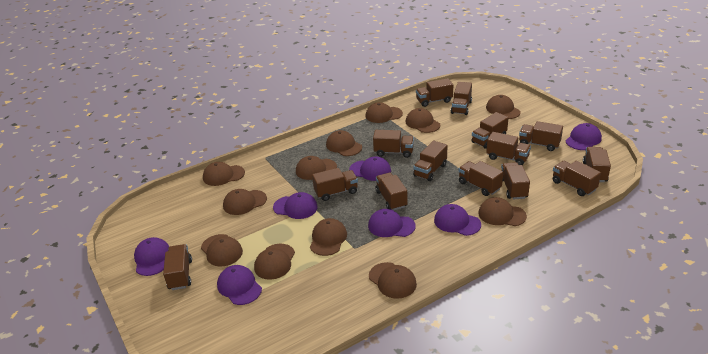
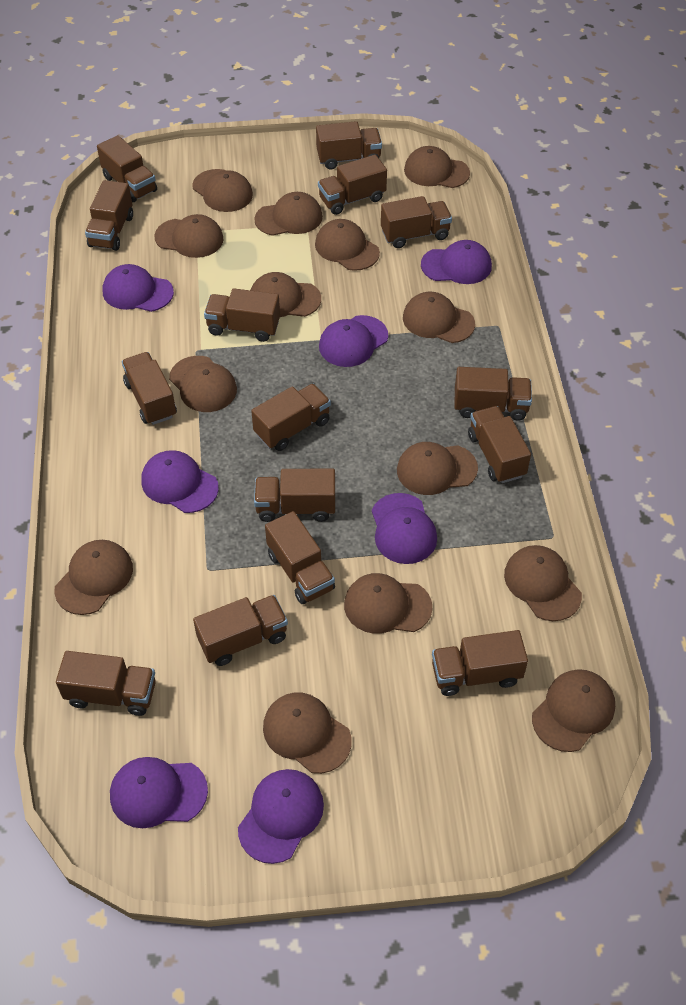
brown cap: [201,234,243,266] [203,162,245,186] [223,189,267,215] [254,244,295,280] [296,156,337,180] [310,218,347,256] [326,130,362,156] [366,102,403,123] [369,262,417,299] [406,108,440,133] [478,197,527,226] [486,95,521,119] = 12 -> [54,540,133,615] [154,214,224,258] [169,356,237,412] [192,169,253,212] [250,272,321,317] [254,192,323,236] [263,692,352,774] [315,219,380,271] [344,573,432,634] [397,442,478,495] [403,292,475,343] [404,146,470,188] [504,545,582,621] [532,669,615,752] = 14
brown truck: [163,244,192,290] [312,168,358,201] [373,130,414,158] [376,173,408,210] [413,141,448,181] [416,78,453,107] [451,82,472,115] [458,161,503,196] [472,112,509,149] [486,132,531,165] [501,162,530,200] [519,121,563,151] [553,161,601,196] [583,147,611,182] = 14 -> [56,651,156,716] [85,180,133,251] [97,135,157,202] [122,352,177,425] [193,595,288,666] [204,288,280,342] [251,384,331,451] [254,469,335,522] [265,511,335,604] [316,121,382,170] [318,155,387,215] [381,196,452,248] [432,630,528,696] [455,367,532,421] [468,406,531,483] = 15

